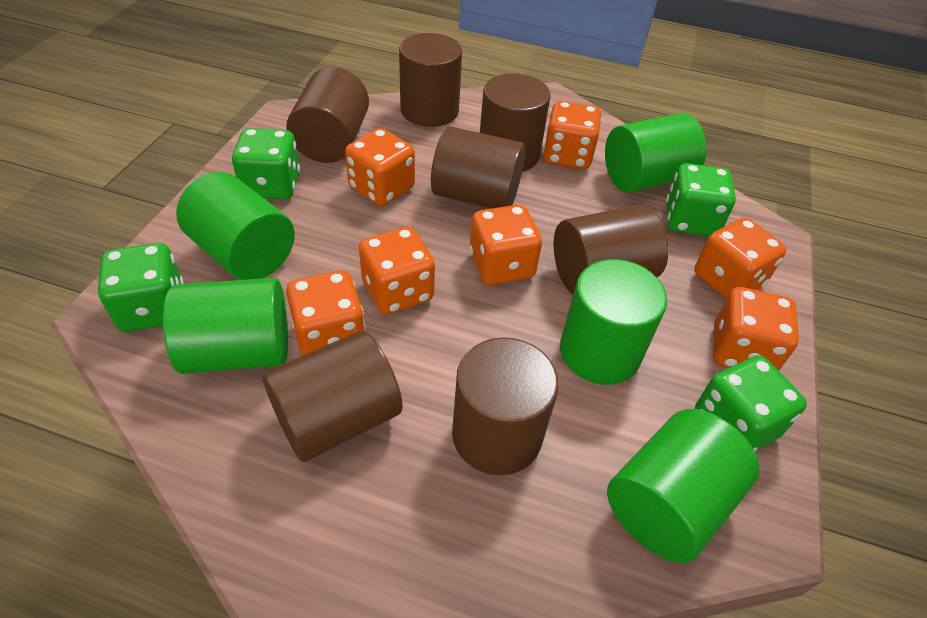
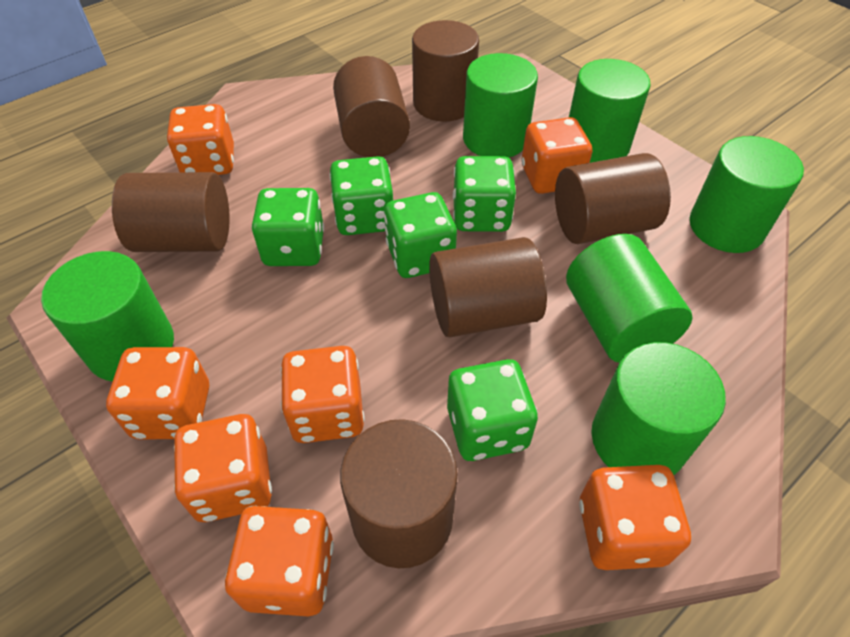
brown cylinder: [263,331,403,462] [286,67,369,163] [399,33,462,127] [431,126,525,209] [452,337,559,475] [480,73,551,172] [553,205,669,294] = 7 -> [112,172,230,252] [333,56,410,157] [340,419,458,568] [412,20,479,122] [429,237,547,337] [555,153,671,244] = 6
green cylinder: [163,278,288,374] [176,172,295,280] [560,259,667,385] [605,113,707,192] [607,409,760,563] = 5 -> [41,251,174,381] [463,53,538,158] [566,234,692,363] [569,59,651,163] [591,342,726,475] [690,136,804,253] = 6
green dice: [98,243,184,332] [232,128,300,200] [666,163,736,237] [695,356,807,451] = 4 -> [252,188,324,266] [329,156,393,235] [384,192,457,278] [447,359,538,461] [453,156,516,232] = 5

